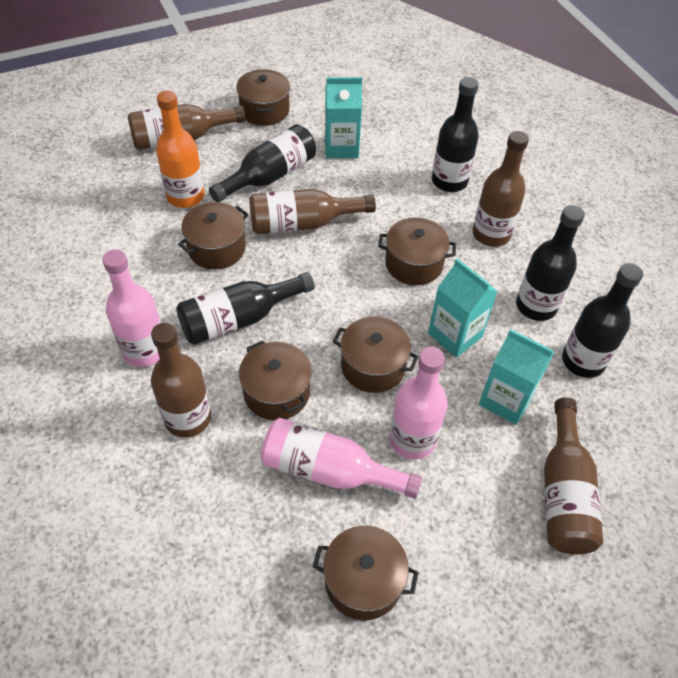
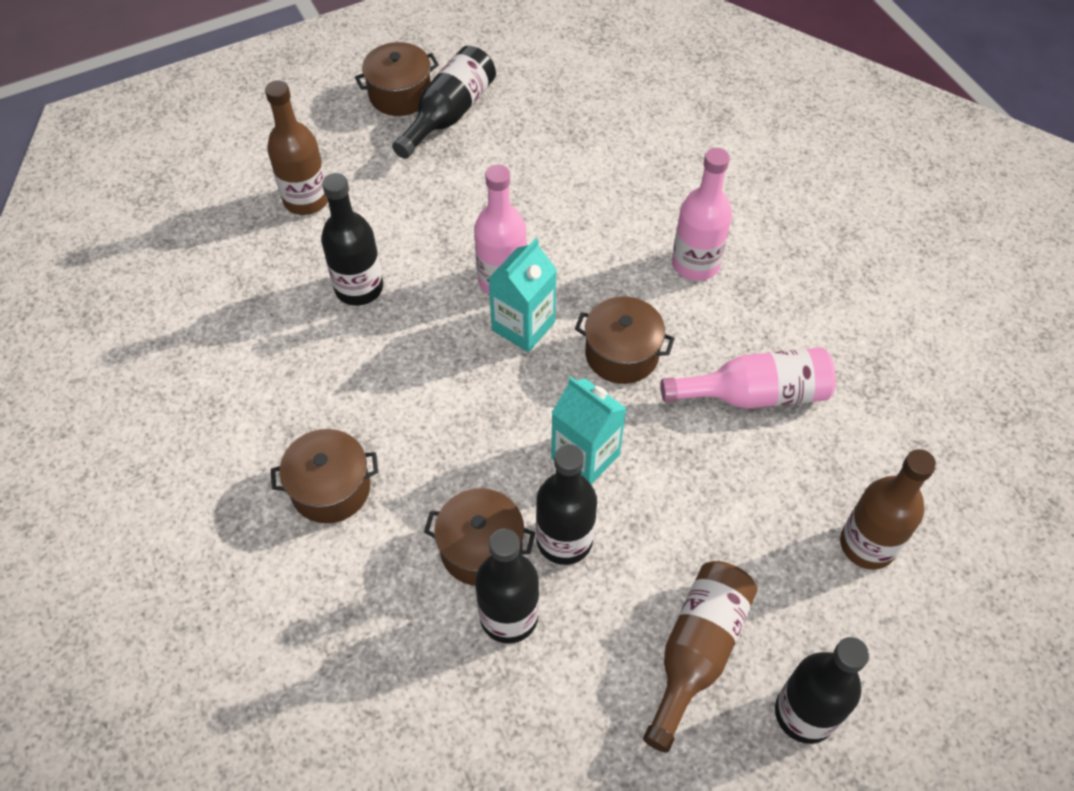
brown bottle: [127,104,246,150] [151,323,211,438] [249,189,376,234] [473,131,529,247] [544,397,603,554] = 5 -> [265,80,328,215] [643,561,757,752] [840,449,936,570] = 3
brown pot: [178,202,248,269] [236,69,290,126] [239,340,312,420] [313,526,419,620] [333,317,419,393] [378,217,456,285] = 6 -> [271,429,378,523] [355,42,439,116] [424,488,536,586] [575,297,675,384] = 4
orange bottle: [156,91,205,208] = 1 -> none = 0
turquoise carton: [325,77,362,158] [428,259,498,358] [479,329,554,425] = 3 -> [488,238,557,352] [551,377,627,484] = 2

